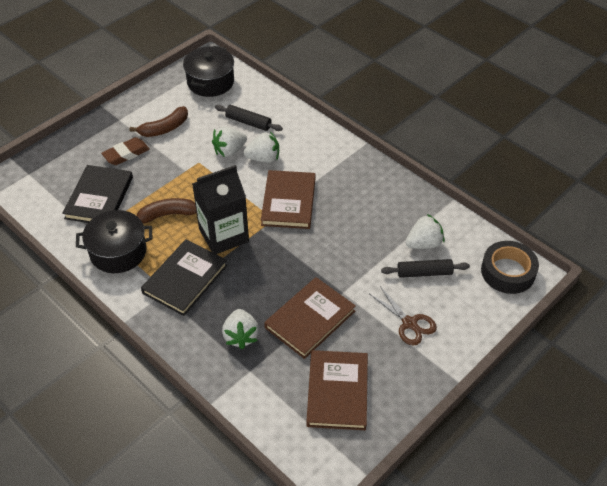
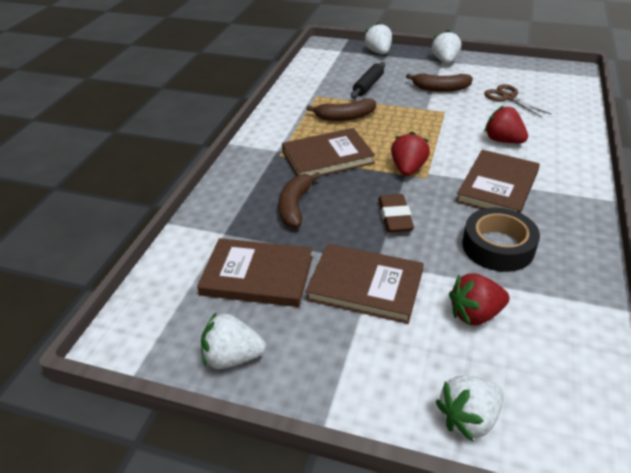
black book: [62,165,133,223] [141,239,228,316] = 2 -> none = 0
black carton: [192,165,249,254] = 1 -> none = 0
black pot: [76,210,152,273] [183,46,234,97] = 2 -> none = 0
black rolling pin: [215,105,283,131] [381,259,470,278] = 2 -> [351,62,385,98] = 1
brown banana: [129,106,188,137] [137,198,197,223] = 2 -> [279,172,321,228] [306,98,376,121] [406,73,473,92] = 3
brown book: [261,170,316,229] [264,277,356,359] [306,350,368,430] = 3 -> [197,238,313,307] [282,128,375,176] [305,244,424,324] [456,150,540,213] = 4
red strawberry: none = 0 -> [391,132,430,176] [449,273,510,325] [484,106,528,143] = 3

